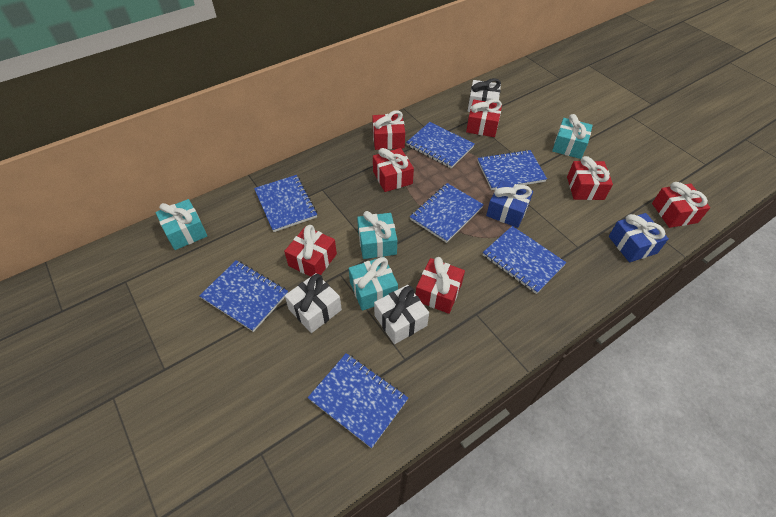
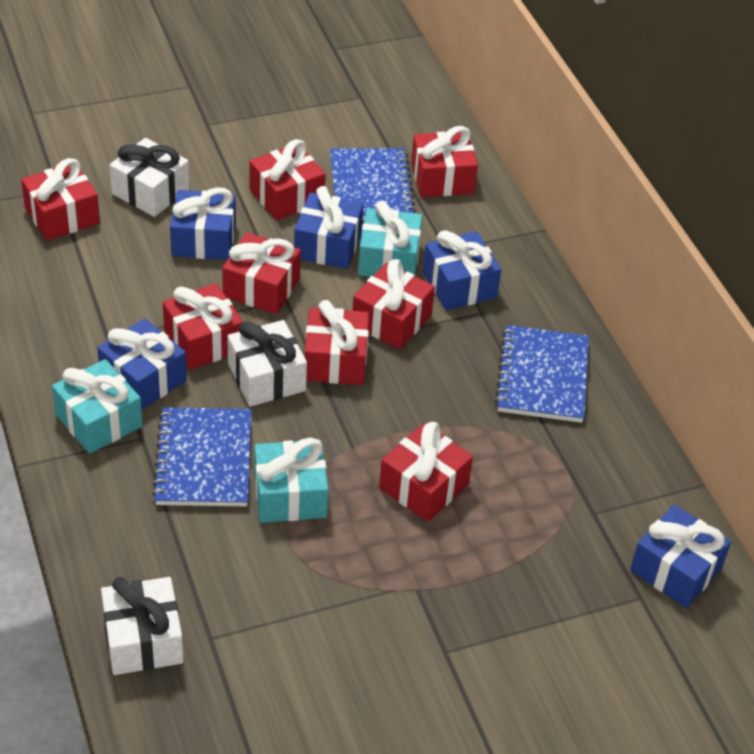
blue gift: [486,180,533,228] [609,213,669,262] = 2 -> [97,319,187,410] [170,187,236,260] [294,186,364,269] [423,231,501,310] [630,505,731,608] = 5
blue notebook: [199,260,288,332] [254,175,317,232] [308,353,408,449] [406,122,474,169] [410,183,484,243] [478,150,547,190] [483,226,567,294] = 7 -> [152,407,252,506] [330,148,416,220] [495,325,589,423] = 3
red gift: [284,225,337,277] [372,110,405,150] [373,148,414,192] [416,257,465,314] [466,99,502,137] [567,156,613,200] [652,182,710,228] = 7 -> [21,158,100,241] [163,283,244,370] [222,232,301,314] [249,139,326,220] [304,300,369,385] [353,259,435,349] [379,422,473,522] [411,126,478,197] = 8
turquoise gift: [156,199,207,250] [349,257,398,311] [357,211,397,259] [552,114,593,159] = 4 -> [52,359,143,454] [254,438,329,523] [358,200,422,277] = 3

